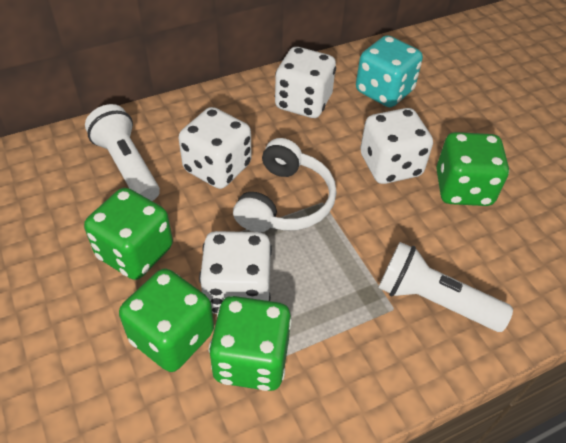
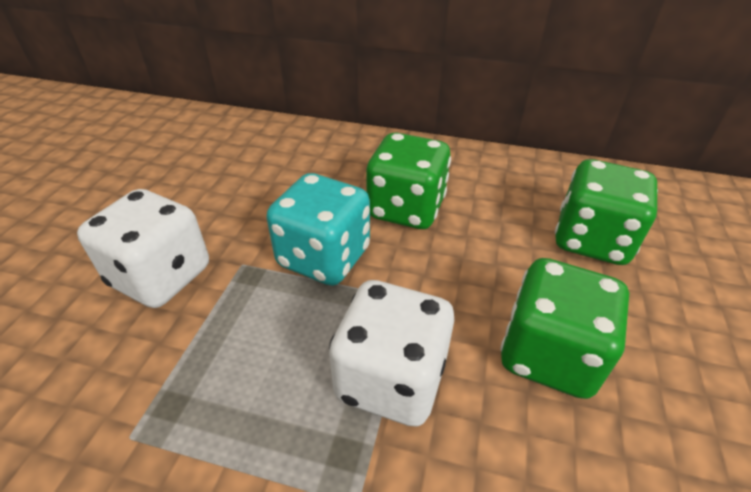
green dice: [84,188,173,280] [119,269,214,372] [209,296,292,391] [436,132,509,206] = 4 -> [366,133,451,229] [500,258,629,399] [555,159,658,265] = 3
white dice: [178,107,252,189] [199,231,272,314] [275,47,336,118] [360,108,433,184] = 4 -> [77,189,209,308] [329,280,454,427] = 2
white flashlight: [85,104,160,201] [378,242,513,332] = 2 -> none = 0
white headphones: [233,138,337,233] = 1 -> none = 0

